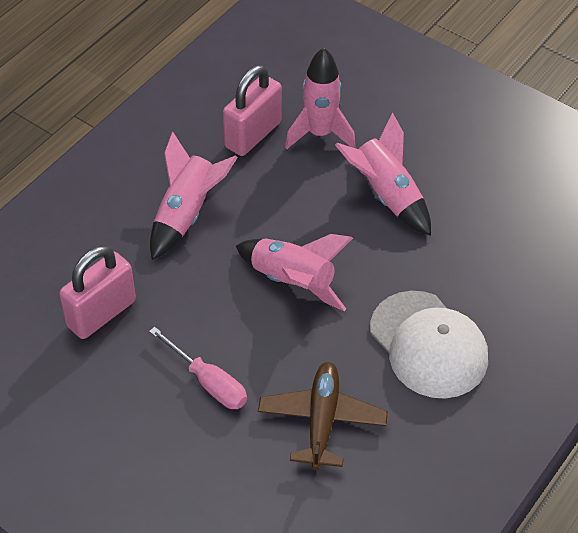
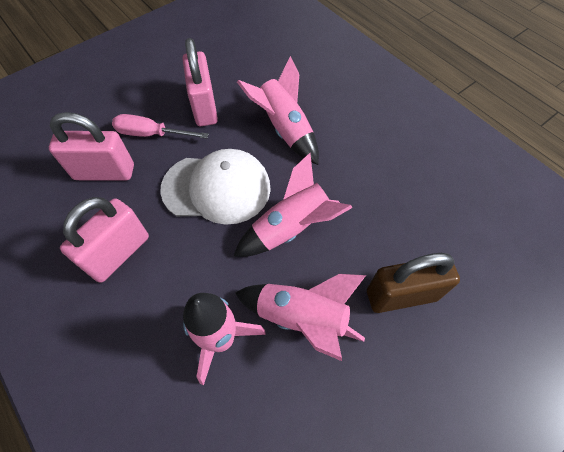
brown padlock: none = 0 -> [367,253,460,313] = 1
brown plane: [258,362,388,470] = 1 -> none = 0
pink padlock: [59,246,136,339] [223,65,282,156] = 2 -> [49,112,134,181] [60,197,149,283] [182,38,218,126] = 3

